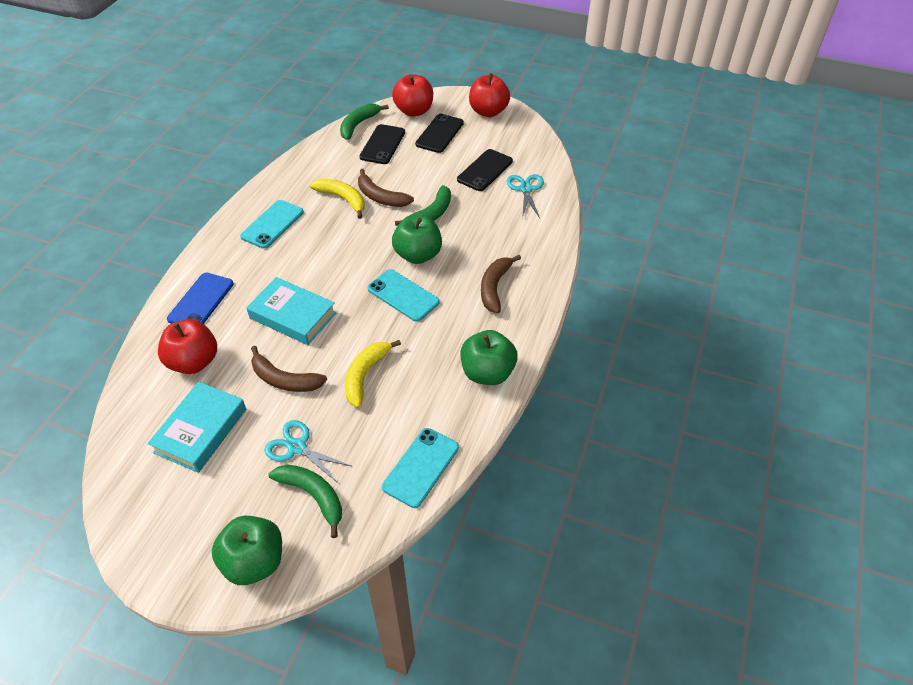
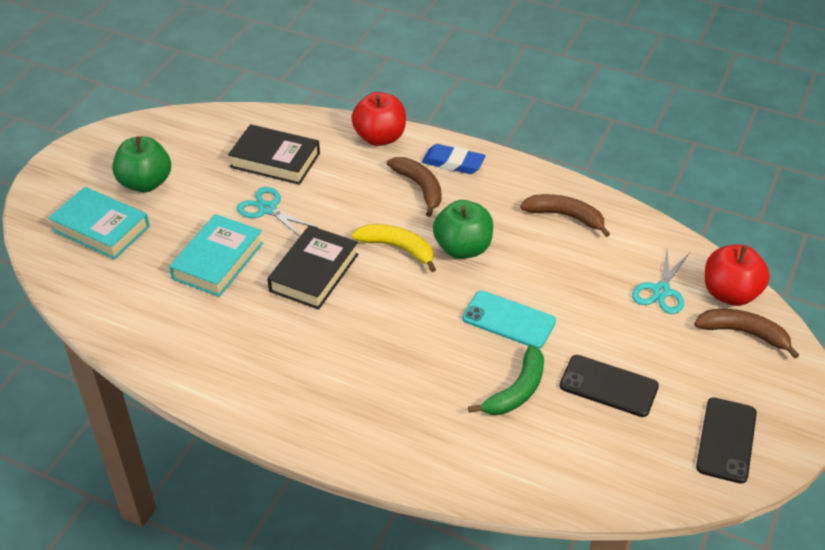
black book: none = 0 -> [228,124,320,185] [267,225,358,310] = 2
black phone: [360,124,405,164] [415,114,464,153] [457,149,513,191] = 3 -> [560,355,659,417] [696,397,757,484] = 2
blue eraser: none = 0 -> [422,144,486,174] = 1
blue phone: [167,273,234,324] = 1 -> none = 0
green apple: [212,516,282,585] [392,215,442,264] [461,330,518,385] = 3 -> [112,136,171,192] [433,200,493,259] = 2
green banana: [269,465,342,538] [340,103,389,140] [395,185,451,226] = 3 -> [468,345,544,415] = 1
red apple: [158,319,217,374] [392,74,433,117] [469,73,510,117] = 3 -> [351,92,406,146] [705,245,770,306] = 2
turquoise phone: [240,200,304,249] [367,269,440,322] [382,428,459,508] = 3 -> [462,291,556,349] = 1
yellow banana: [310,179,365,219] [345,340,401,408] = 2 -> [352,224,436,272] = 1

